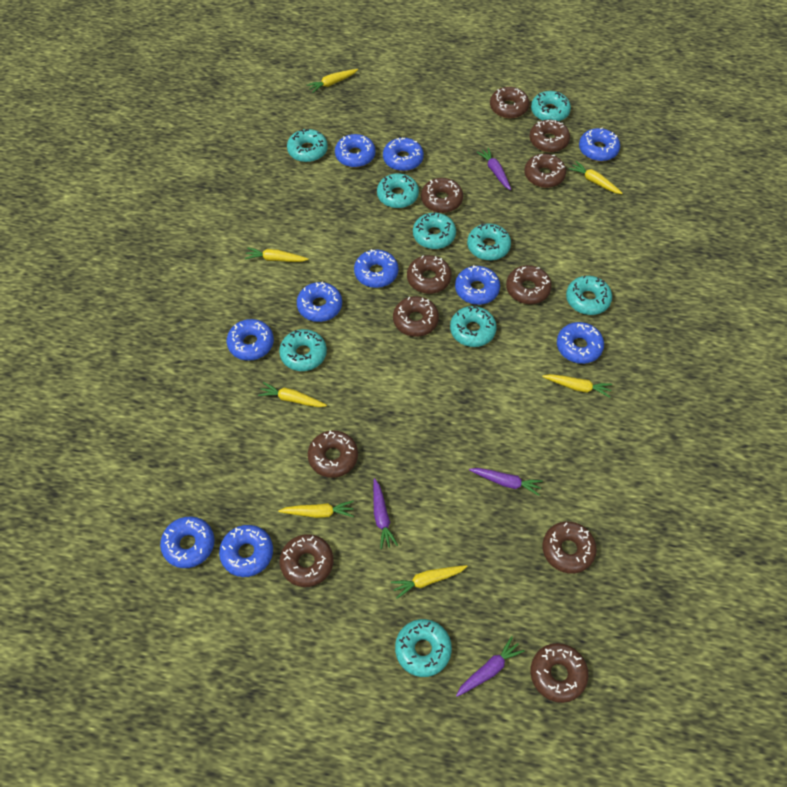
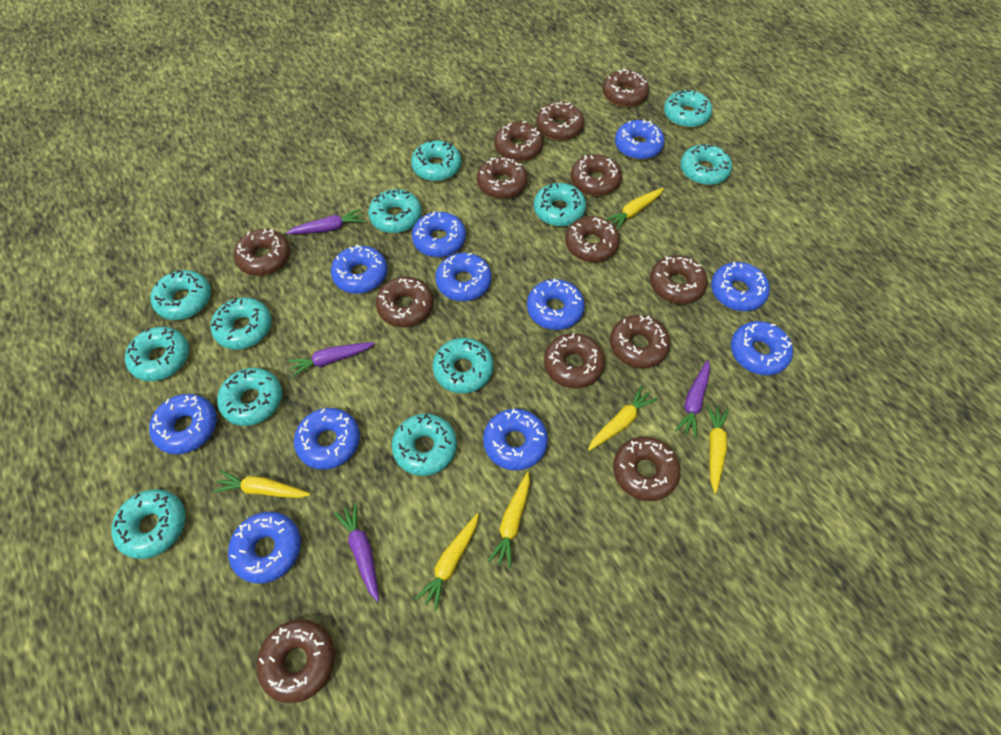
blue donut: [160,517,214,568] [219,525,273,577] [227,319,274,361] [297,282,342,322] [335,134,376,167] [354,249,398,288] [383,137,424,171] [455,265,500,305] [557,322,604,364] [579,127,620,161] = 10 -> [149,394,217,454] [228,512,301,584] [294,408,360,470] [331,245,388,294] [412,211,466,257] [435,253,492,301] [483,409,548,471] [527,278,585,330] [615,120,665,160] [711,262,770,311] [731,321,793,375] = 11
brown donut: [279,534,333,587] [308,430,358,478] [393,296,439,337] [407,255,452,294] [421,178,463,213] [490,87,529,118] [506,265,552,304] [524,154,566,188] [529,119,570,152] [530,643,589,703] [542,522,597,574] = 11 -> [234,229,291,276] [256,619,335,703] [376,277,434,327] [477,157,528,199] [494,121,543,162] [536,102,584,141] [544,333,605,388] [565,216,620,262] [571,154,622,196] [603,69,649,107] [610,315,670,369] [613,437,680,501] [650,255,707,304] = 13
turquoise donut: [279,329,327,371] [287,129,328,162] [377,173,419,208] [395,619,452,677] [413,212,456,249] [450,305,497,347] [467,224,511,261] [531,91,571,121] [566,275,612,315] = 9 -> [111,489,185,559] [125,327,189,381] [150,269,211,320] [211,297,272,350] [217,368,282,426] [368,189,422,233] [392,414,457,476] [411,140,461,181] [433,338,494,393] [534,183,586,226] [664,89,712,128] [680,144,732,185] = 12
yellow carrot: [245,247,309,262] [258,382,327,407] [278,501,354,518] [307,69,358,93] [391,565,468,599] [542,374,612,397] [568,161,623,194] = 7 -> [213,471,311,498] [415,514,479,611] [488,472,530,569] [588,386,657,451] [606,188,664,230] [707,405,729,493] = 6

